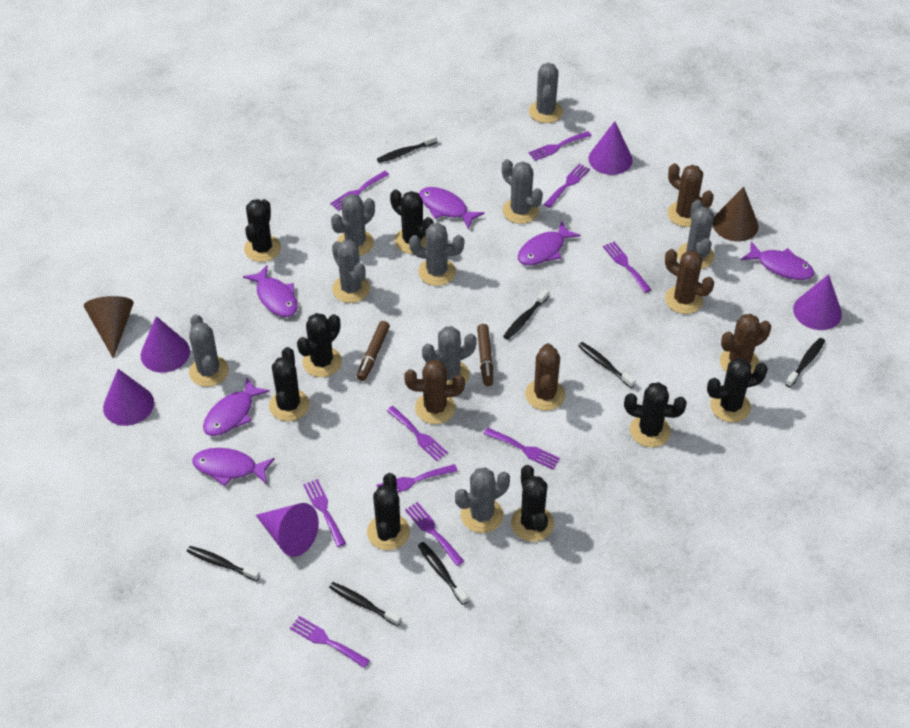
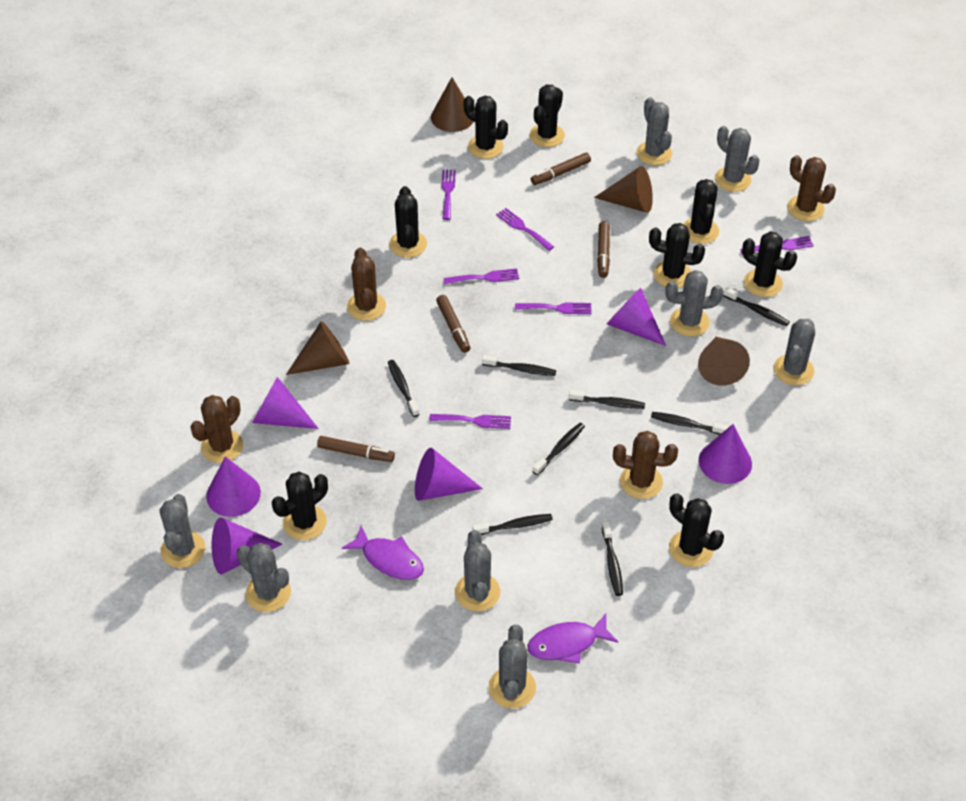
black toothbrush: [187,546,260,581] [329,582,401,626] [377,134,437,163] [418,542,468,605] [503,289,549,340] [578,342,636,388] [785,338,825,387] = 7 -> [388,360,420,417] [472,514,553,535] [482,355,556,376] [532,423,585,475] [569,390,645,409] [602,521,623,596] [651,412,728,435] [723,287,789,326] = 8
brown cactus: [404,359,465,424] [525,343,565,411] [665,249,714,314] [668,163,714,227] [720,314,771,374] = 5 -> [190,395,243,463] [347,248,386,321] [613,431,678,499] [787,155,836,221] = 4
brown cone: [84,296,134,359] [713,187,759,242] = 2 -> [286,321,349,375] [431,77,474,132] [594,166,653,213] [698,337,750,386] = 4
brown marker: [357,321,390,381] [477,324,493,386] = 2 -> [317,436,395,462] [436,295,470,353] [531,153,591,185] [597,221,610,278] = 4
grey cactus: [189,314,229,387] [331,194,375,256] [332,240,370,303] [409,223,464,286] [422,326,477,385] [455,467,510,533] [502,159,543,224] [529,63,563,123] [677,200,714,269] = 9 -> [159,494,205,568] [237,543,291,612] [455,530,500,611] [489,625,536,709] [636,97,672,165] [665,270,724,336] [715,126,760,192] [773,318,815,385] = 8
purple cone: [103,369,154,426] [141,316,190,373] [256,503,319,557] [589,121,633,175] [793,274,842,330] = 5 -> [206,456,261,517] [212,518,283,574] [252,377,319,429] [415,448,483,501] [607,288,666,346] [699,424,752,484] = 6
purple fish: [192,448,275,486] [203,378,270,436] [243,265,297,317] [419,187,485,229] [518,221,581,265] [741,241,814,280] = 6 -> [342,526,424,580] [528,614,618,664] = 2
purple fork: [290,616,370,668] [303,479,346,547] [330,171,389,211] [376,464,458,493] [386,406,448,461] [405,502,464,566] [484,428,560,469] [528,131,592,161] [544,164,590,208] [603,242,652,293] = 10 -> [429,414,511,429] [442,170,456,220] [444,268,519,284] [496,208,554,251] [515,302,592,314] [740,236,814,255] = 6

